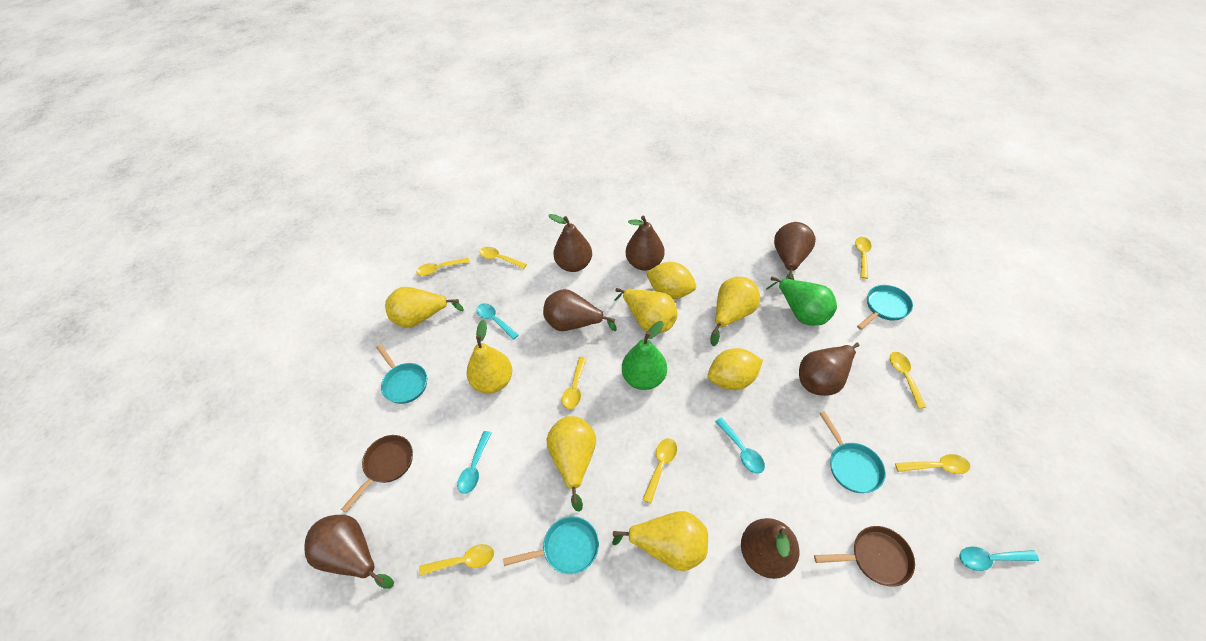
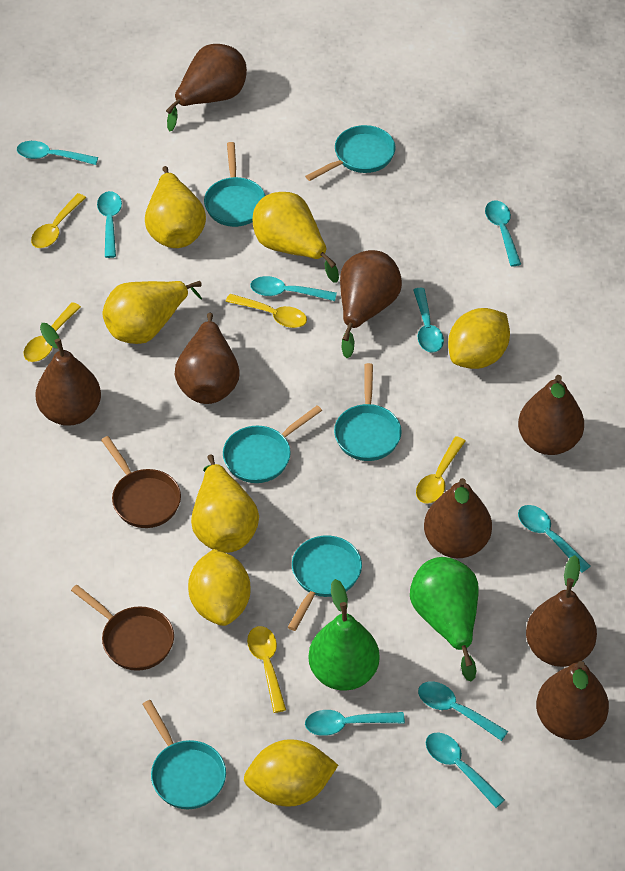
brown pear: [304,515,394,589] [543,289,617,331] [548,214,592,272] [626,216,665,271] [741,518,800,579] [774,222,816,280] [799,343,859,396] = 7 -> [36,323,101,426] [166,44,247,131] [175,313,239,404] [340,250,402,358] [424,478,492,558] [518,375,584,455] [526,555,597,667] [536,661,609,740] = 8
turquoise pan: [376,344,427,404] [503,516,599,574] [819,411,885,493] [857,285,913,330] = 4 -> [143,700,226,809] [204,142,265,227] [223,405,322,483] [288,535,362,631] [305,125,396,181] [334,363,402,461] = 6
turquoise spoon: [457,431,491,494] [476,303,519,340] [715,417,765,474] [959,547,1039,571] = 4 -> [17,141,98,165] [97,191,122,258] [250,276,337,301] [305,710,405,736] [413,288,444,353] [418,681,508,741] [426,732,505,808] [485,201,521,267] [518,505,590,573] = 9
yellow lemon: [646,262,696,299] [708,348,763,390] = 2 -> [188,549,251,626] [244,739,338,807] [448,308,510,369] = 3
yellow pear: [385,287,464,328] [467,320,512,393] [547,416,596,512] [612,511,708,571] [614,288,678,333] [710,277,760,346] = 6 -> [102,281,202,344] [145,166,206,248] [191,454,259,553] [252,192,339,282] = 4
yellow spoon: [416,258,469,276] [419,544,494,576] [479,247,527,269] [562,357,587,409] [642,438,677,503] [855,237,872,279] [890,352,926,409] [895,454,970,474] = 8 -> [23,302,81,362] [31,193,86,248] [225,294,307,328] [247,626,286,713] [416,436,466,504] = 5

